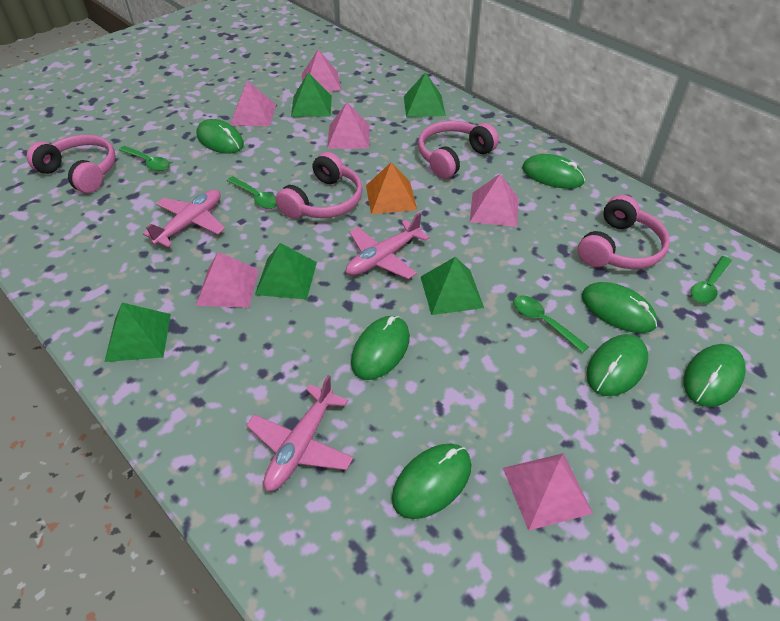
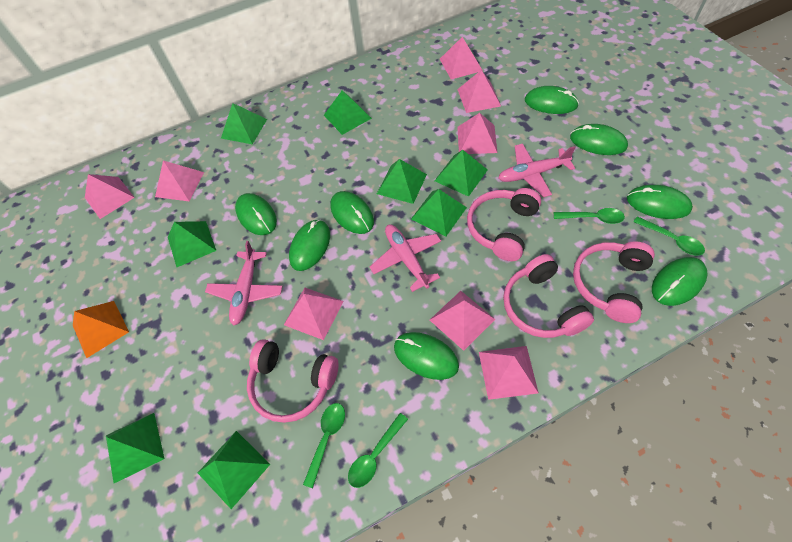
green mouse: [197,119,244,154] [351,316,410,380] [392,443,471,519] [522,154,585,189] [581,282,658,333] [586,334,648,396] [684,344,746,407] = 7 -> [235,193,277,235] [289,220,330,271] [330,191,374,234] [394,332,459,380] [525,86,579,114] [570,124,628,155] [627,185,693,219] [652,257,707,306] = 8
green pyramid: [105,302,171,362] [255,243,317,300] [291,72,332,117] [404,72,446,117] [421,257,484,315] = 5 -> [106,413,165,483] [168,221,216,267] [198,431,270,509] [221,103,267,144] [324,90,372,135] [377,159,427,204] [411,189,467,236] [435,150,487,197] = 8
pink pyramid: [196,252,259,308] [230,81,276,126] [301,49,341,91] [327,103,370,149] [470,174,518,227] [503,453,593,531] = 6 -> [85,174,135,219] [155,161,204,201] [284,288,344,340] [430,291,495,351] [440,37,483,79] [457,70,501,113] [457,113,497,154] [479,346,539,400] = 8

